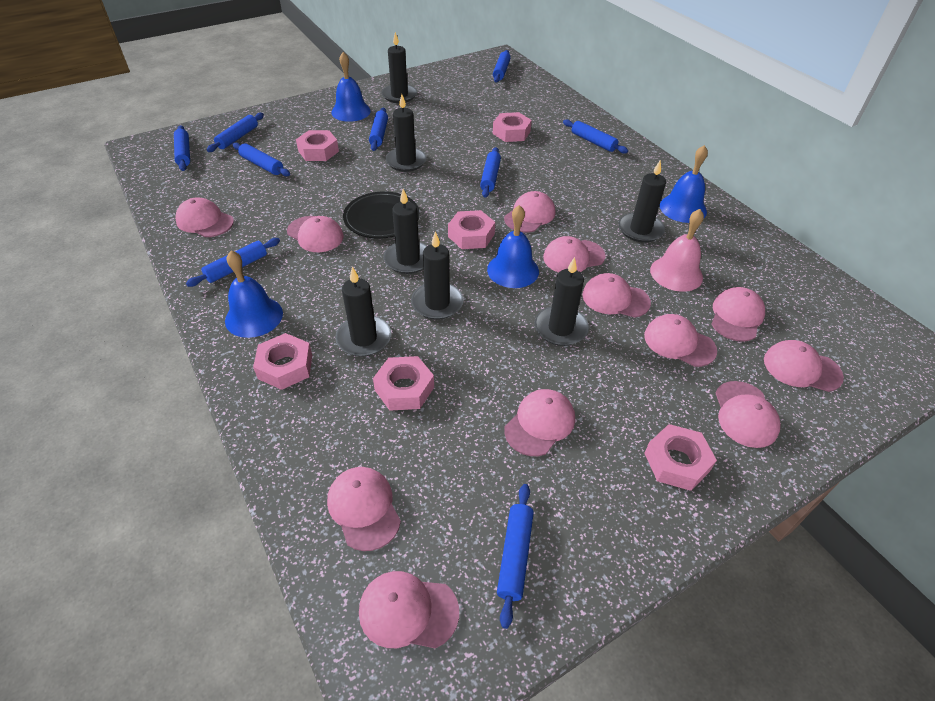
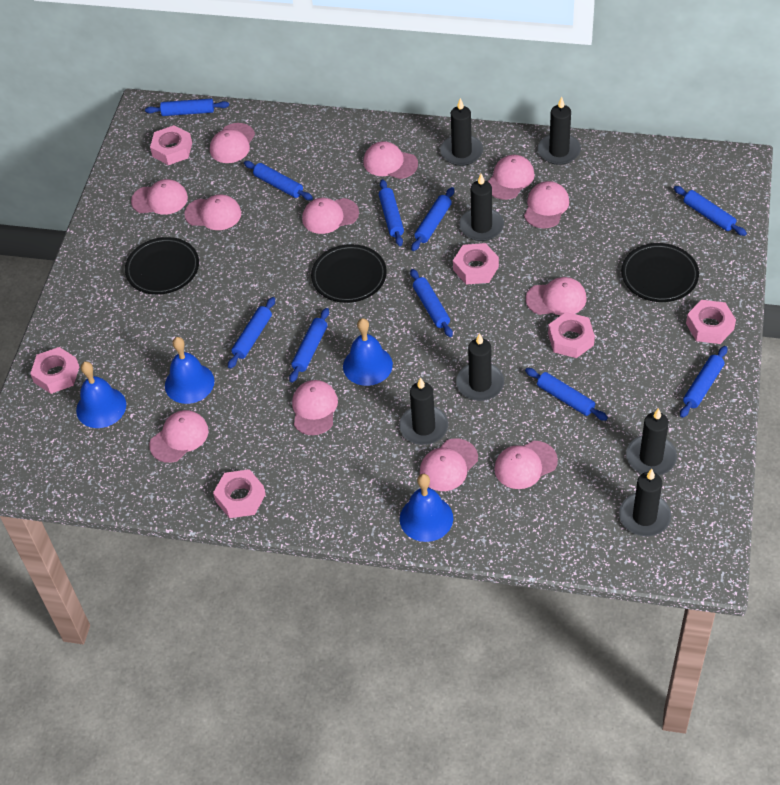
black plate: [343,191,420,239] = 1 -> [125,237,199,295] [311,244,387,303] [621,243,699,302] = 3
blue rolling pin: [174,125,190,171] [186,238,280,287] [207,113,264,152] [232,143,290,176] [369,108,388,151] [480,147,501,198] [493,50,511,83] [497,484,534,629] [563,119,628,154] = 9 -> [145,98,229,116] [228,297,275,369] [244,161,313,200] [289,308,329,383] [379,179,404,246] [410,269,453,337] [411,187,454,251] [525,368,608,421] [674,186,747,236] [680,346,727,418] = 10
pink bell: [650,209,704,292] = 1 -> none = 0

